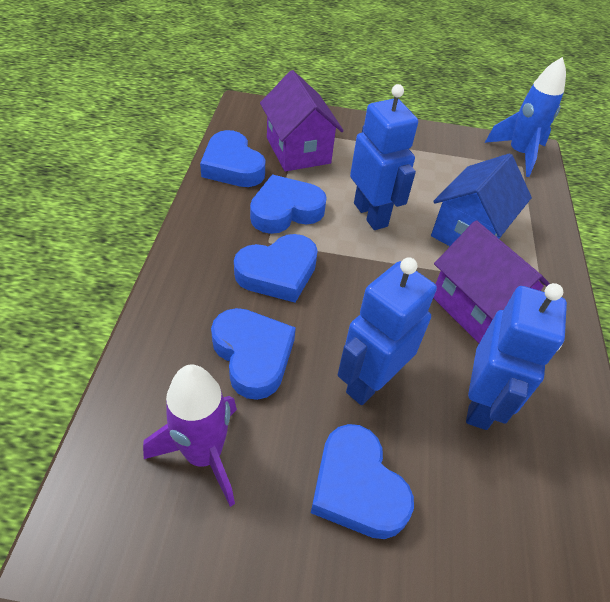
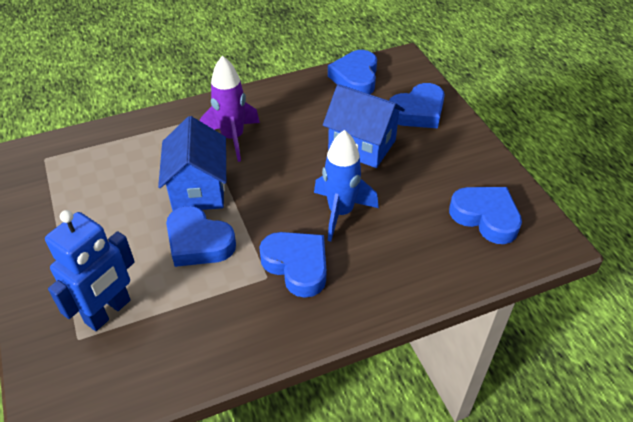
blue house: [431,153,532,246] = 1 -> [158,116,226,211] [323,84,405,168] = 2
blue robot: [338,257,437,405] [350,84,418,230] [466,283,567,430] = 3 -> [45,210,135,331] = 1
purple house: [260,70,344,171] [434,220,550,343] = 2 -> none = 0

